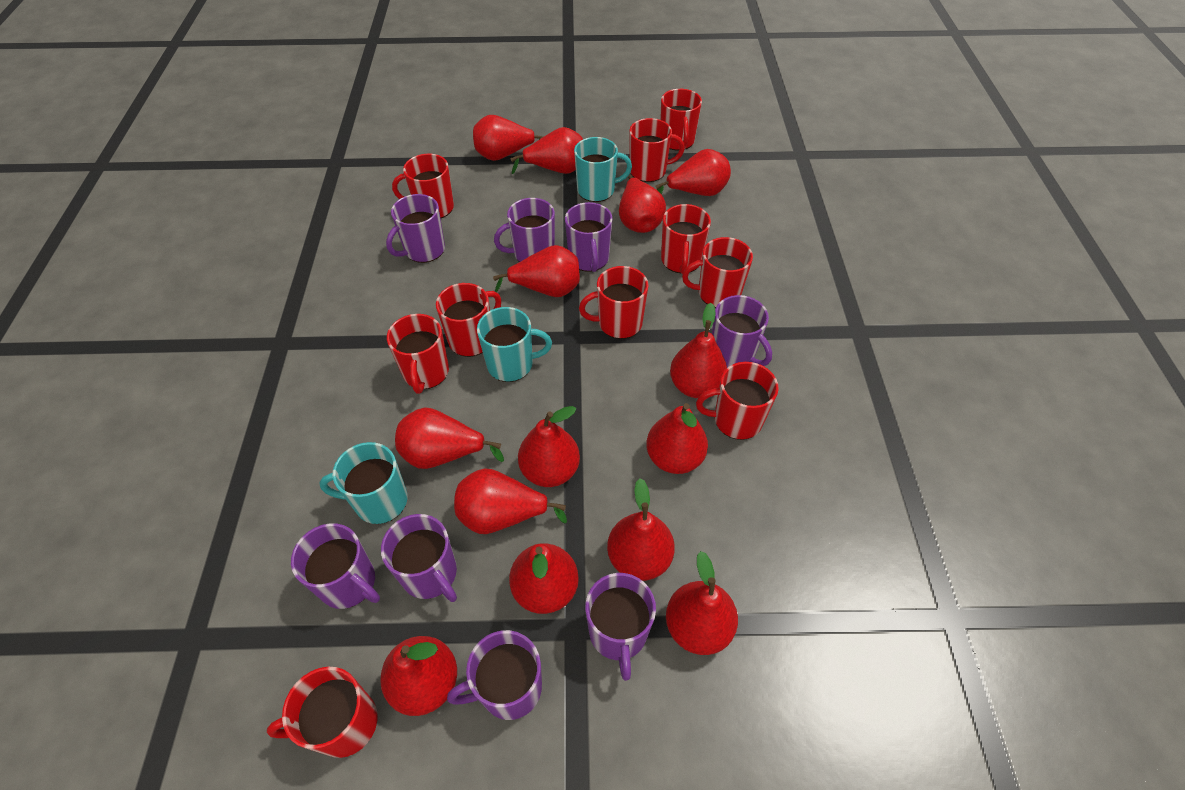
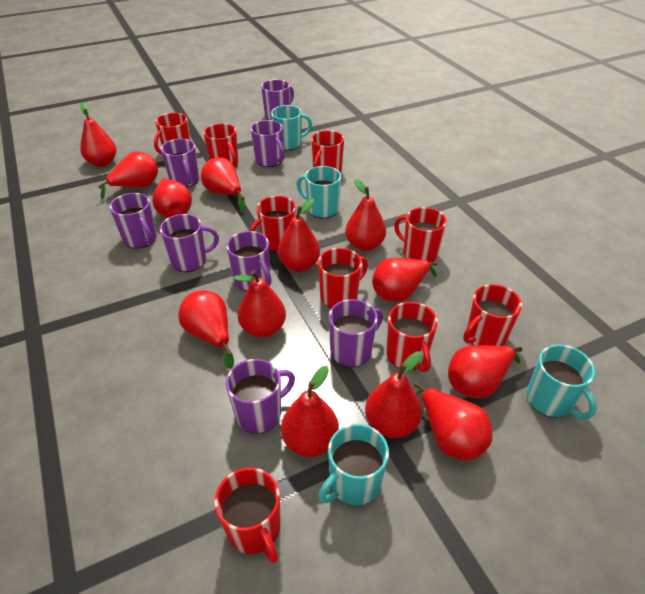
red mug: [267,667,377,758] [387,314,449,394] [392,154,454,218] [436,283,501,357] [579,266,649,339] [630,118,685,182] [660,89,702,150] [661,204,711,274] [682,237,753,308] [696,362,779,440] = 10 -> [154,113,190,154] [203,123,238,168] [214,468,280,563] [249,196,296,252] [311,130,344,173] [318,248,368,308] [386,302,438,372] [394,207,447,263] [463,284,522,346] = 9
red pear: [380,636,457,716] [395,407,504,469] [454,469,567,534] [473,115,543,161] [493,245,580,297] [509,543,579,614] [511,127,583,174] [518,406,580,487] [607,479,675,581] [619,175,666,233] [646,403,708,474] [655,149,731,196] [666,551,738,655] [670,303,727,398] = 14 -> [80,102,116,167] [98,151,158,199] [152,178,192,218] [178,290,234,369] [201,157,246,212] [233,270,286,337] [278,199,320,272] [281,366,339,457] [345,179,386,251] [365,351,422,438] [372,258,437,302] [414,382,493,460] [448,345,522,398] = 13
turquoise mug: [319,442,408,524] [477,307,552,382] [574,137,632,202] = 3 -> [271,105,312,150] [297,166,341,219] [318,424,389,506] [527,345,597,419] = 4

